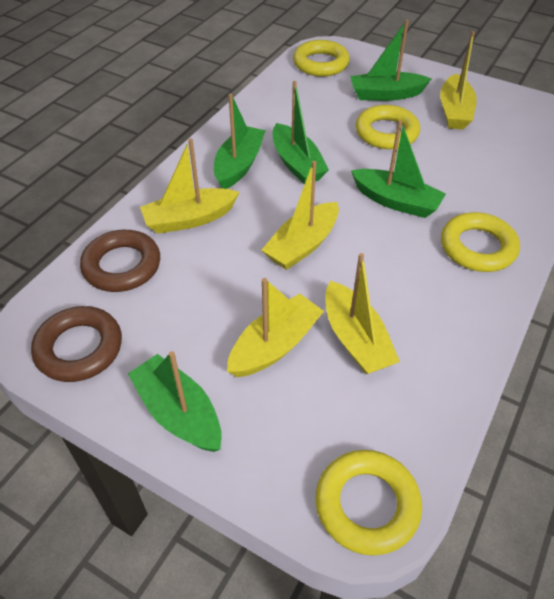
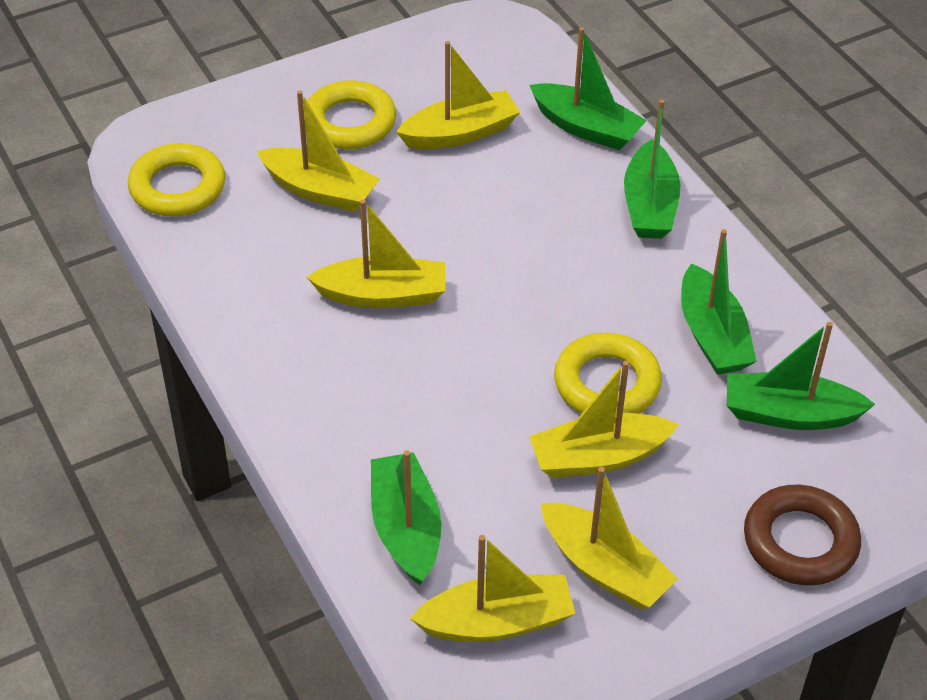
brown ring: [31,306,122,382] [80,230,160,292] = 2 -> [744,485,861,586] = 1
yellow boat: [140,138,240,234] [227,278,324,377] [261,161,339,270] [325,253,400,374] [440,31,477,129] = 5 -> [257,90,380,212] [307,200,445,308] [396,41,520,149] [410,535,575,642] [529,361,679,478] [541,467,678,609] = 6
yellow ring: [293,40,350,77] [315,450,422,556] [356,105,420,149] [441,212,520,272] = 4 -> [128,143,225,217] [304,80,396,149] [554,333,662,414] = 3

